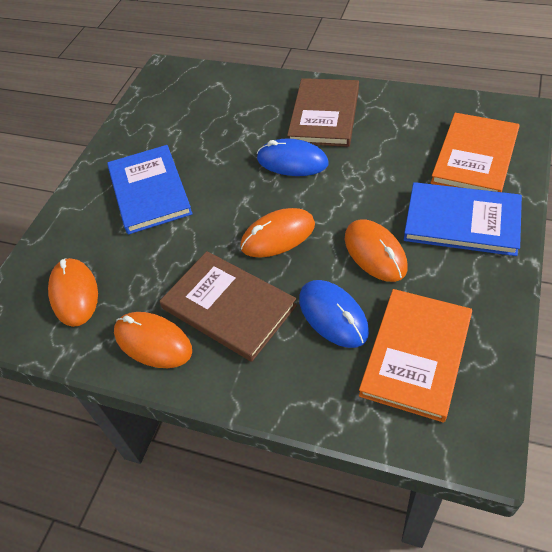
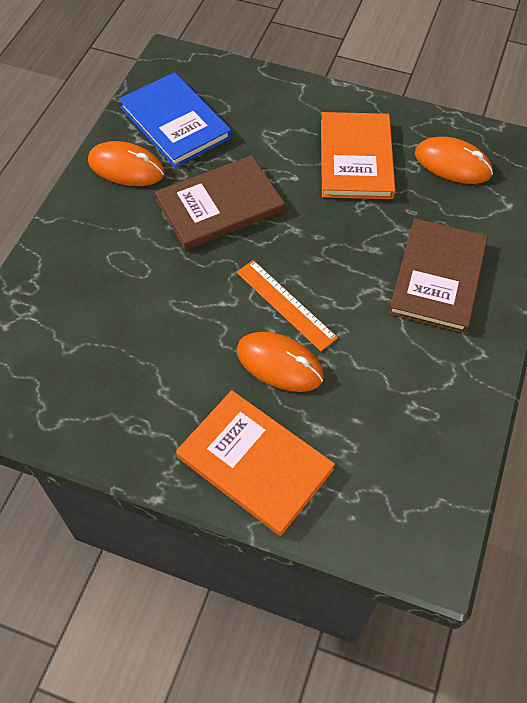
blue book: [107,145,193,235] [404,182,522,256] = 2 -> [119,72,232,167] = 1
blue mouse: [257,139,328,176] [299,280,369,348] = 2 -> none = 0
orange mouse: [48,258,98,327] [114,312,192,368] [240,208,315,258] [345,219,408,282] = 4 -> [88,141,165,186] [236,332,324,392] [415,137,493,184] = 3
orange ruler: none = 0 -> [236,260,338,351] = 1

